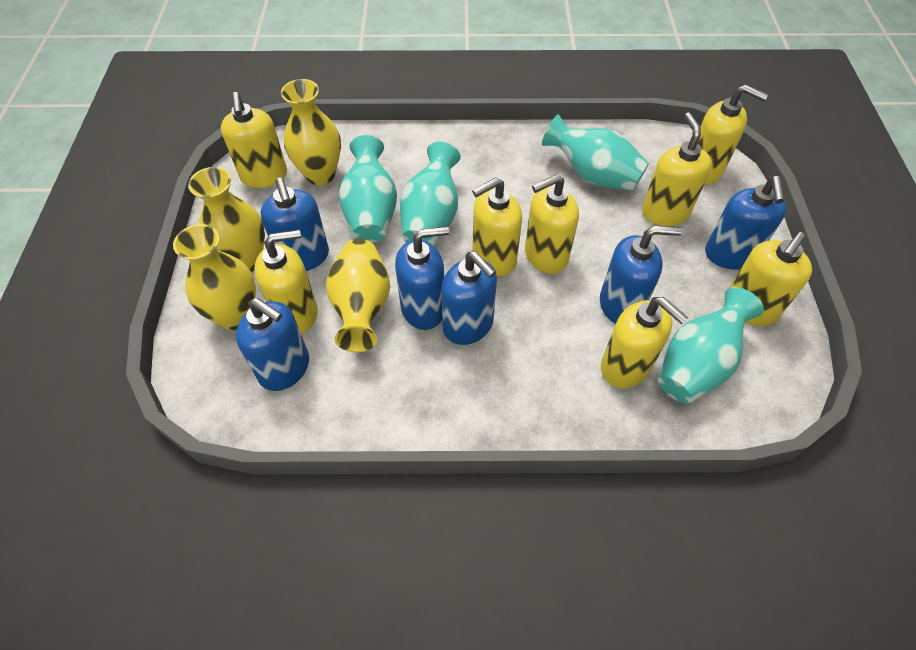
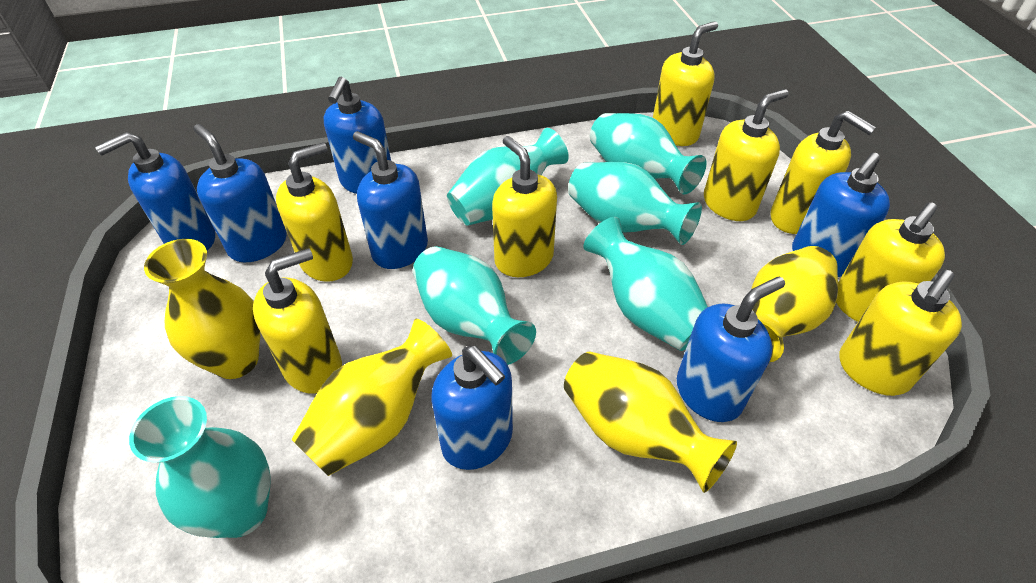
blue soap dispenser: [236,298,309,391] [261,178,329,271] [395,226,449,330] [441,251,497,345] [600,226,682,324] [705,176,786,270] = 6 -> [95,132,215,251] [194,124,287,262] [324,77,391,194] [353,131,428,269] [432,346,513,470] [677,276,785,422] [792,153,890,277] = 7
turquoise vase: [339,135,397,243] [400,142,461,246] [542,114,649,191] [658,287,764,404] = 4 -> [129,396,271,538] [413,246,536,365] [447,128,569,226] [568,162,702,245] [583,217,708,351] [590,113,706,195] = 6

